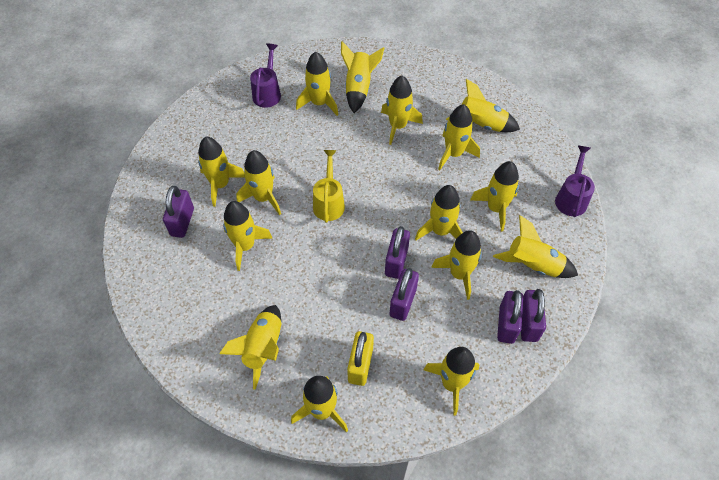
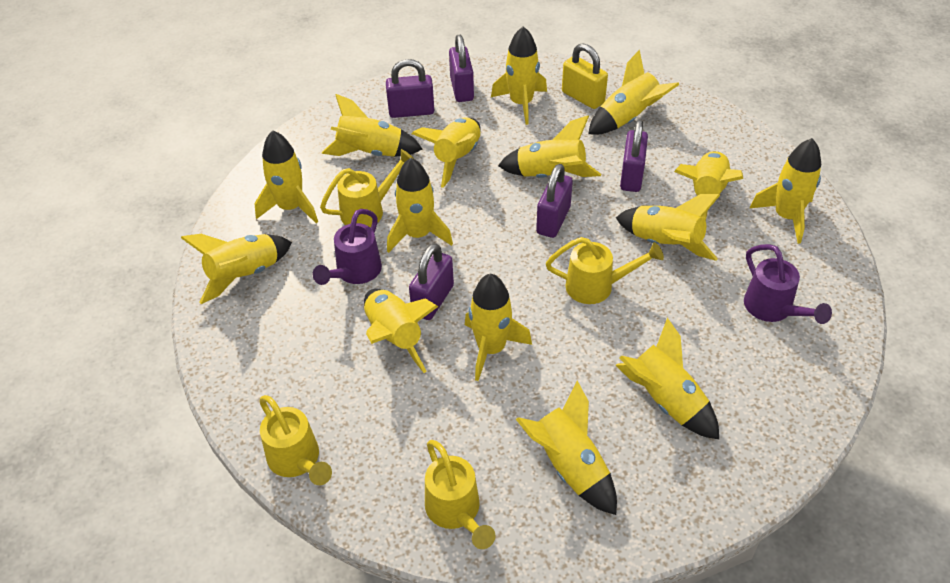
yellow watering can: [313,150,345,223] = 1 -> [259,395,332,485] [320,149,414,227] [425,440,496,549] [546,237,664,304] = 4

